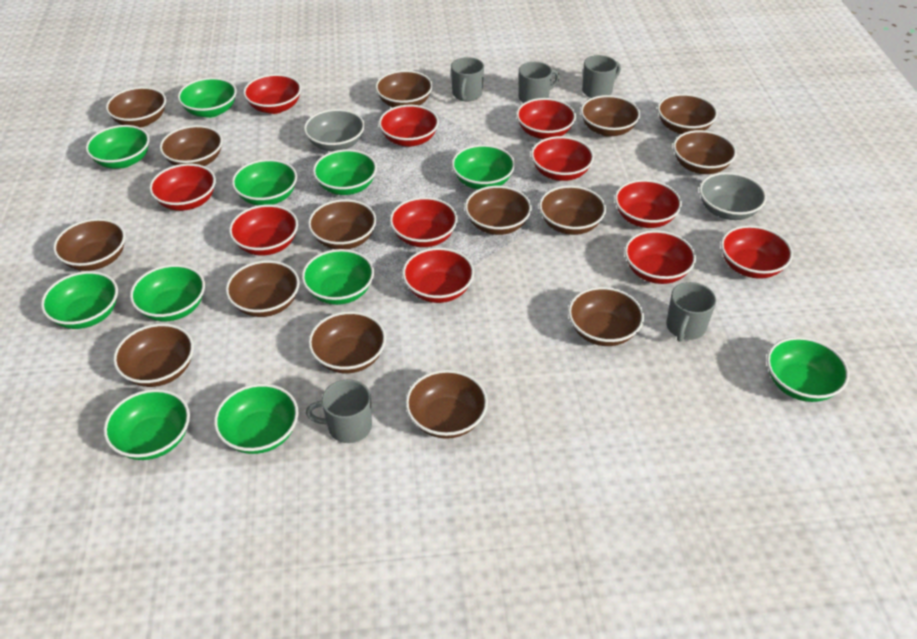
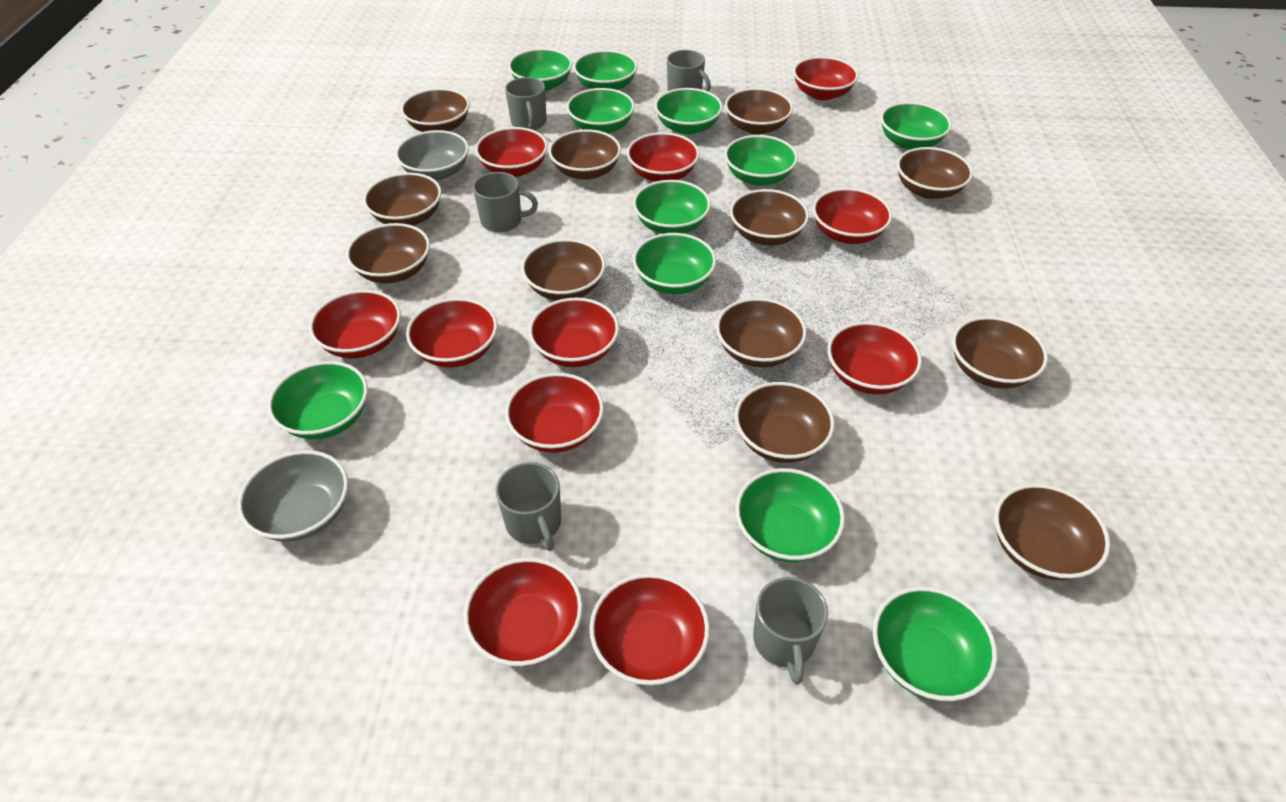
brown bowl: [53,218,126,271] [106,87,166,128] [113,324,194,387] [159,125,223,166] [225,260,300,317] [308,199,376,249] [308,311,386,373] [375,70,433,107] [405,370,488,439] [465,186,532,235] [539,185,606,235] [568,287,644,346] [581,95,640,137] [657,94,718,134] [673,130,737,174] = 15 -> [346,223,430,283] [363,173,442,226] [401,88,470,132] [521,239,605,301] [549,129,621,180] [716,298,807,367] [725,88,793,135] [730,189,809,245] [735,382,835,463] [897,147,973,199] [952,316,1048,389] [994,484,1110,580] = 12

